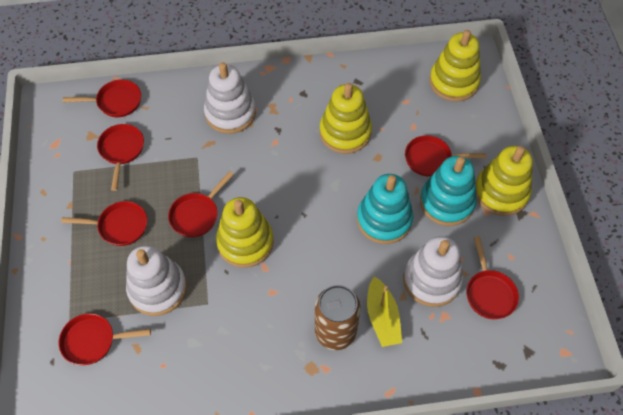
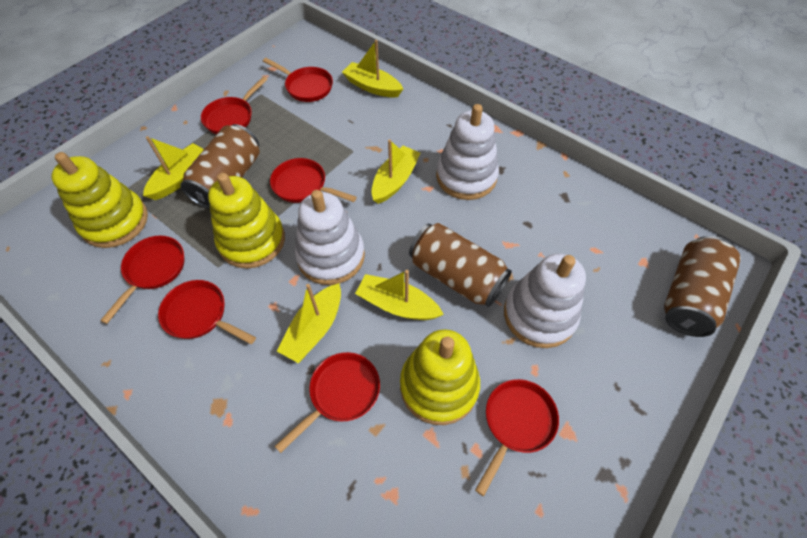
brown can: [315,285,361,350] = 1 -> [180,124,260,209] [409,223,512,307] [664,236,741,337] = 3
turquoise stacking toy: [357,174,413,244] [420,156,477,226] = 2 -> none = 0
yellow boat: [367,277,402,347] = 1 -> [143,136,204,200] [277,283,341,363] [342,40,403,98] [355,270,444,320] [372,139,421,204] = 5
yellow stacking toy: [216,197,274,268] [320,83,372,154] [430,30,481,102] [475,146,533,216] = 4 -> [51,152,148,248] [208,173,285,269] [400,329,480,425] = 3

